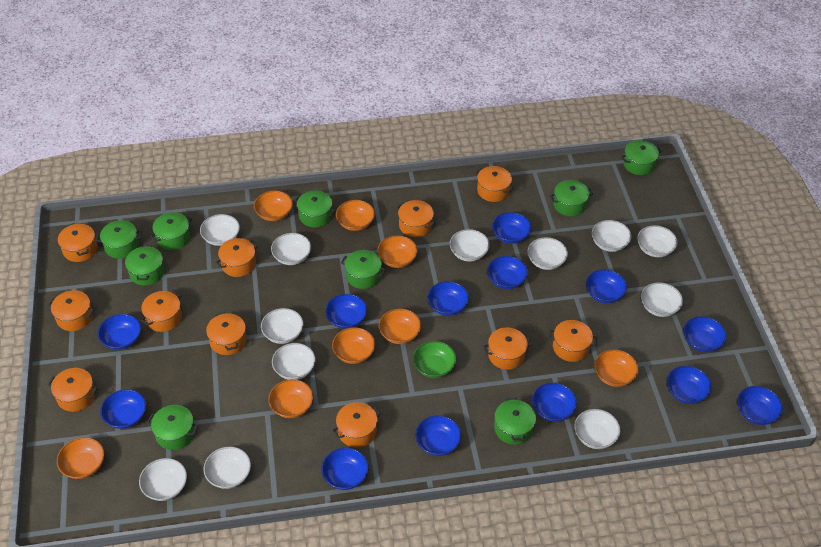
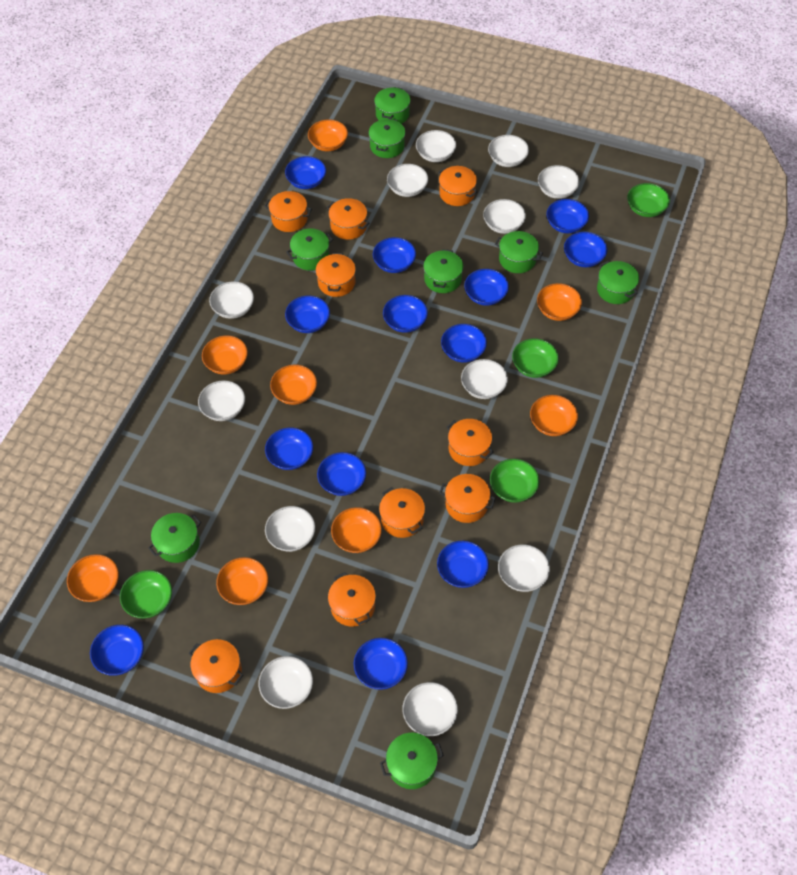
green bowl: [413,341,456,378] = 1 -> [120,570,172,619] [490,459,539,503] [512,338,559,378] [627,183,670,217] = 4
green pot: [96,221,142,259] [125,245,165,286] [147,405,198,450] [150,212,192,250] [295,191,335,228] [341,250,386,289] [494,398,536,445] [550,180,593,216] [621,140,662,175] = 9 -> [148,513,201,563] [286,229,333,271] [369,118,405,158] [374,87,410,124] [380,733,444,789] [423,249,464,293] [495,231,543,273] [597,261,639,304] = 8
orange pot: [48,290,94,331] [48,368,97,412] [58,223,97,262] [141,291,182,332] [206,312,247,355] [216,238,258,277] [332,402,381,448] [397,200,435,237] [475,166,514,202] [483,327,532,370] [549,320,597,362] = 11 -> [189,639,243,693] [264,191,312,232] [316,253,356,297] [327,198,369,240] [328,572,376,626] [379,487,425,538] [438,166,478,206] [439,474,496,523] [447,419,494,466] = 9

